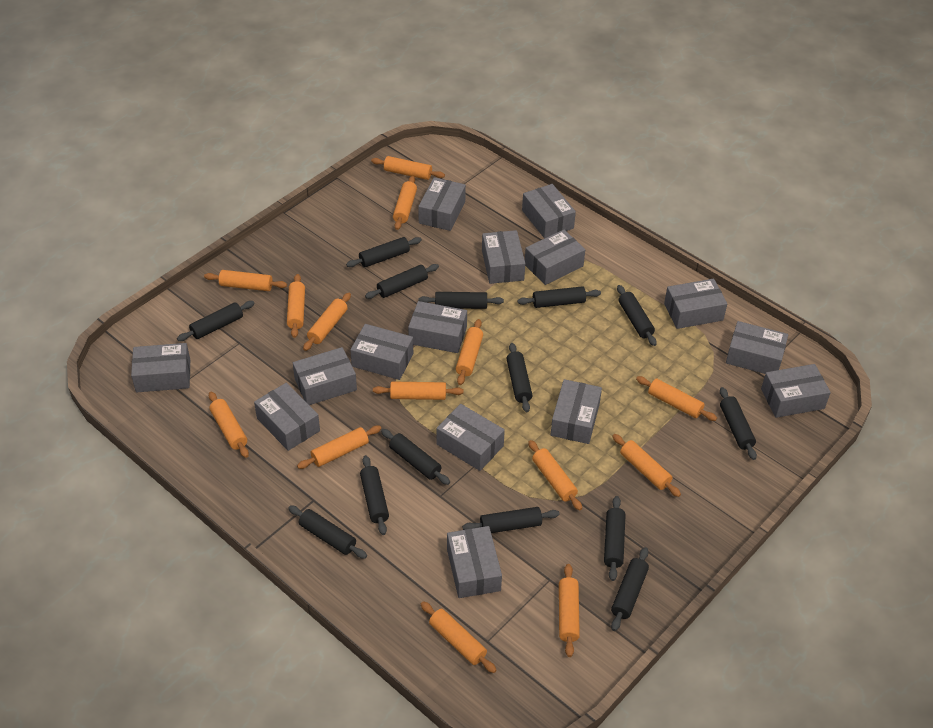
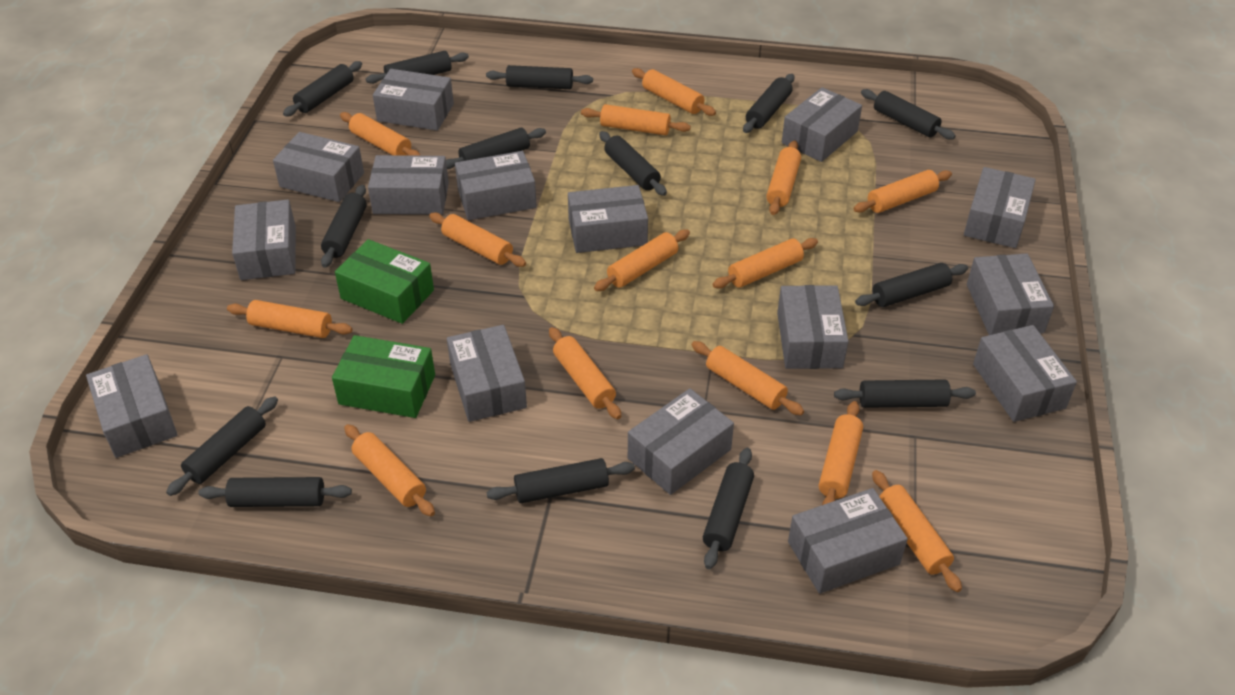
green box: none = 0 -> [332,335,435,418] [335,239,434,324] = 2

